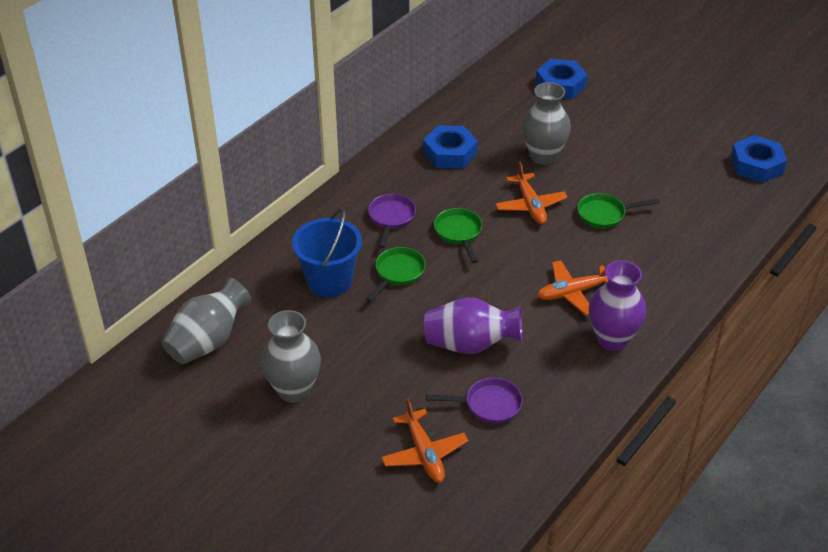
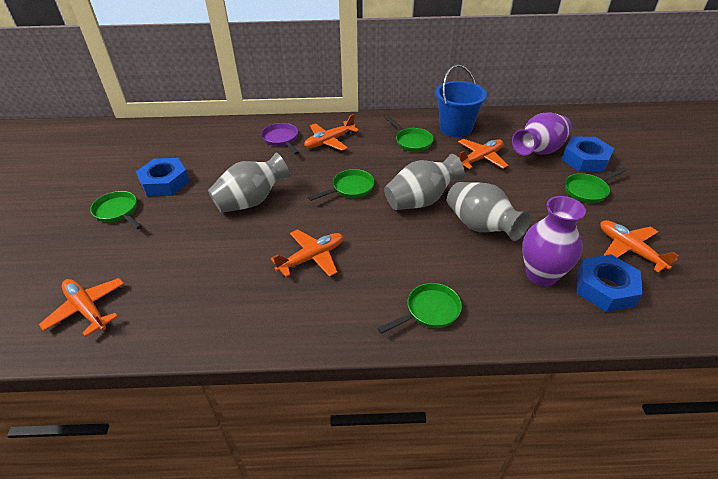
green pan: [366,247,426,302] [434,208,482,263] [577,193,660,229] = 3 -> [90,191,142,229] [308,169,374,201] [377,283,462,334] [384,116,434,152] [565,167,627,203] = 5
orange plane: [381,399,468,483] [495,162,568,224] [537,260,608,315] = 3 -> [39,278,124,337] [271,229,343,277] [304,114,359,151] [458,139,508,169] [600,220,679,273] = 5
purple pan: [368,194,416,248] [426,378,523,424] = 2 -> [261,123,299,155] = 1

